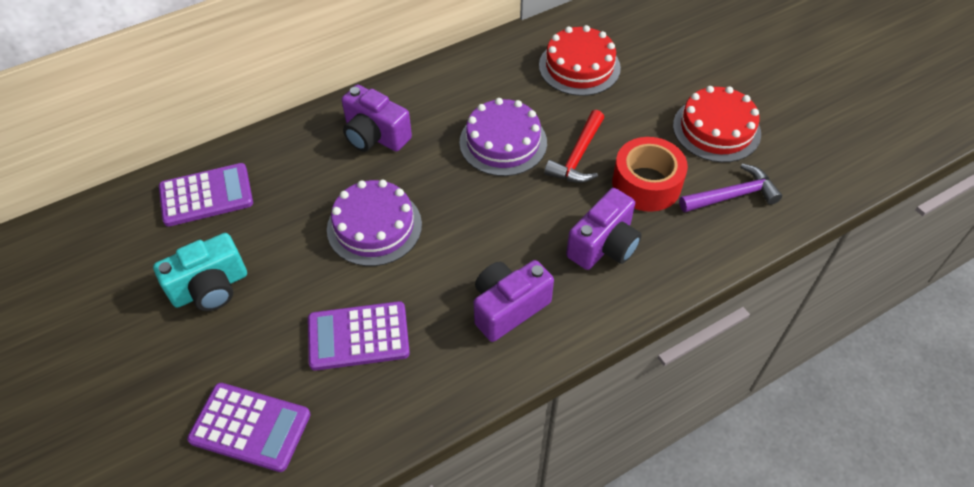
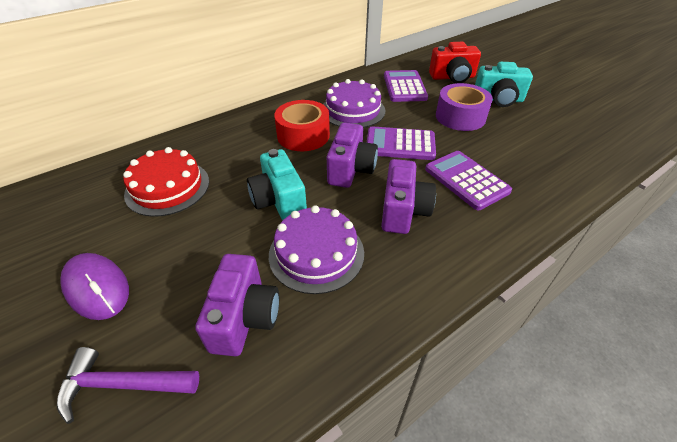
purple mouse: none = 0 -> [60,253,129,320] = 1
purple tape: none = 0 -> [436,83,493,131] = 1
red cake: [539,25,621,96] [673,86,761,162] = 2 -> [123,147,209,217] = 1
red camera: none = 0 -> [429,42,481,83] = 1
red hammer: [544,110,604,183] = 1 -> none = 0
turquoise camera: [153,233,247,311] = 1 -> [247,149,307,220] [475,62,533,107] = 2

